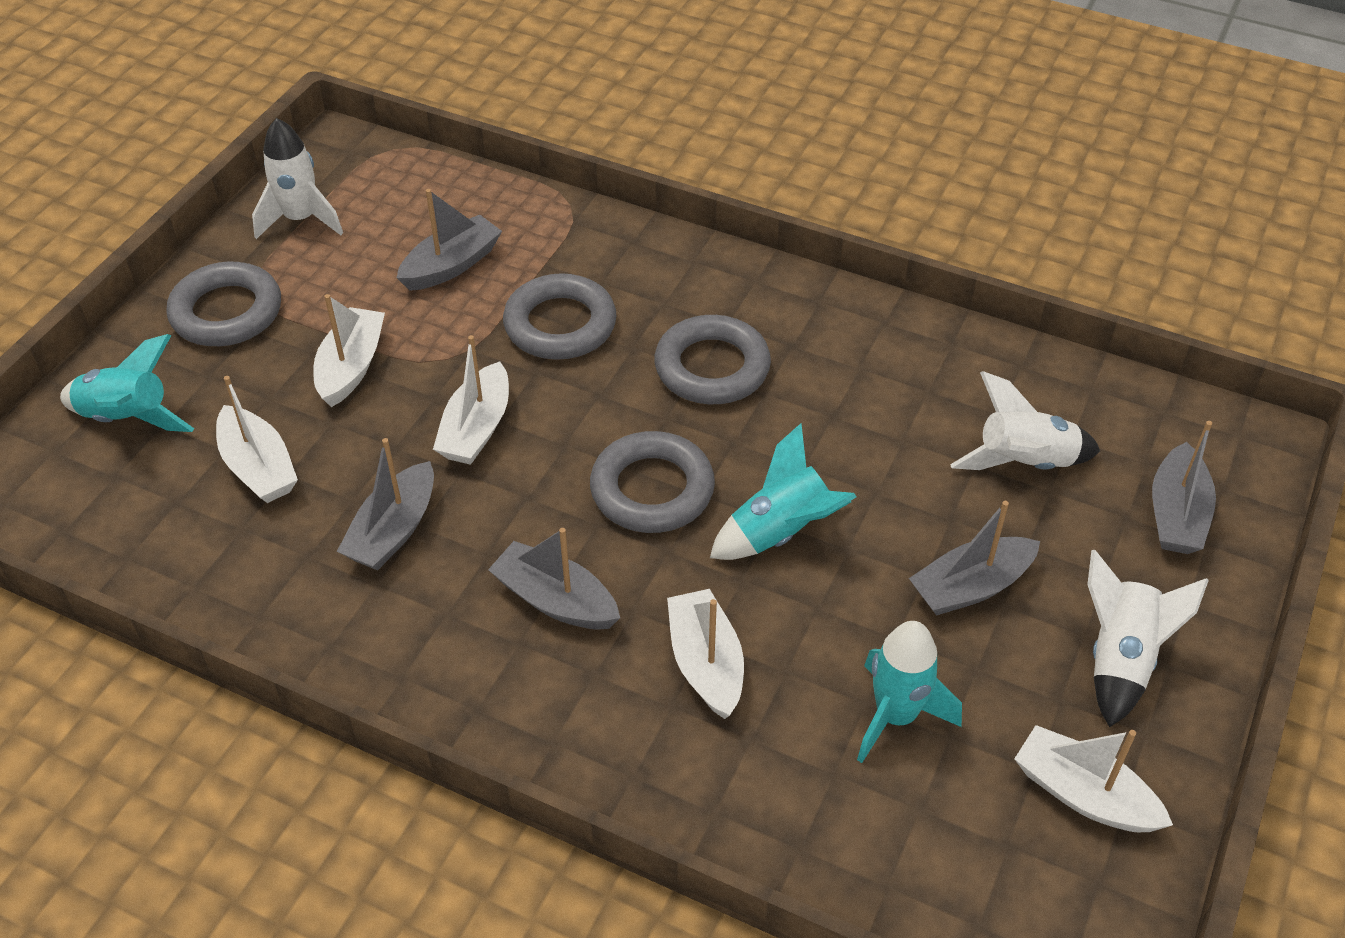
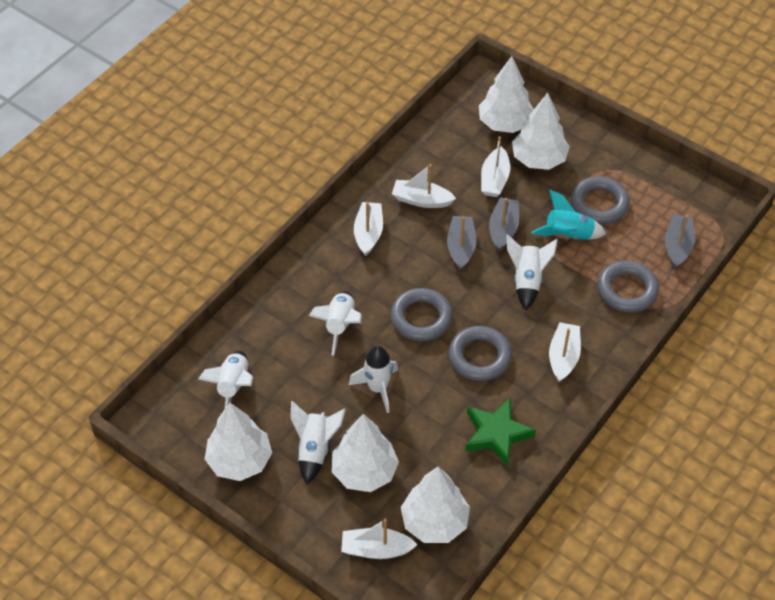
green star: none = 0 -> [465,398,536,467] = 1
grey boat: [337,438,434,570] [397,189,502,291] [488,528,620,629] [909,501,1040,616] [1152,421,1216,554] = 5 -> [447,216,476,271] [489,197,519,252] [665,214,695,268] = 3
turquoise rocket: [60,334,194,432] [710,423,856,560] [857,621,962,763] = 3 -> [531,190,606,240] = 1
white rocket: [252,118,343,239] [950,371,1100,470] [1087,550,1209,727] = 3 -> [198,351,253,410] [290,401,346,484] [309,291,362,356] [349,346,398,413] [507,235,558,310] = 5
white tree: none = 0 -> [205,403,272,481] [332,414,399,492] [401,466,470,543] [479,56,534,133] [512,93,570,170] = 5

